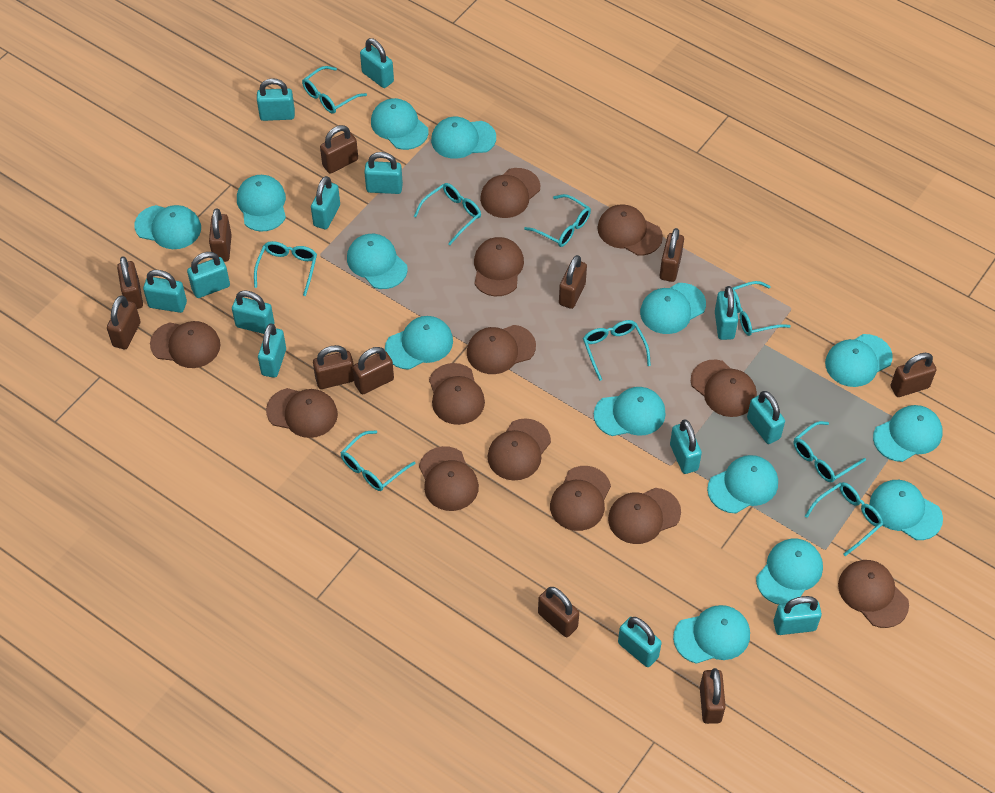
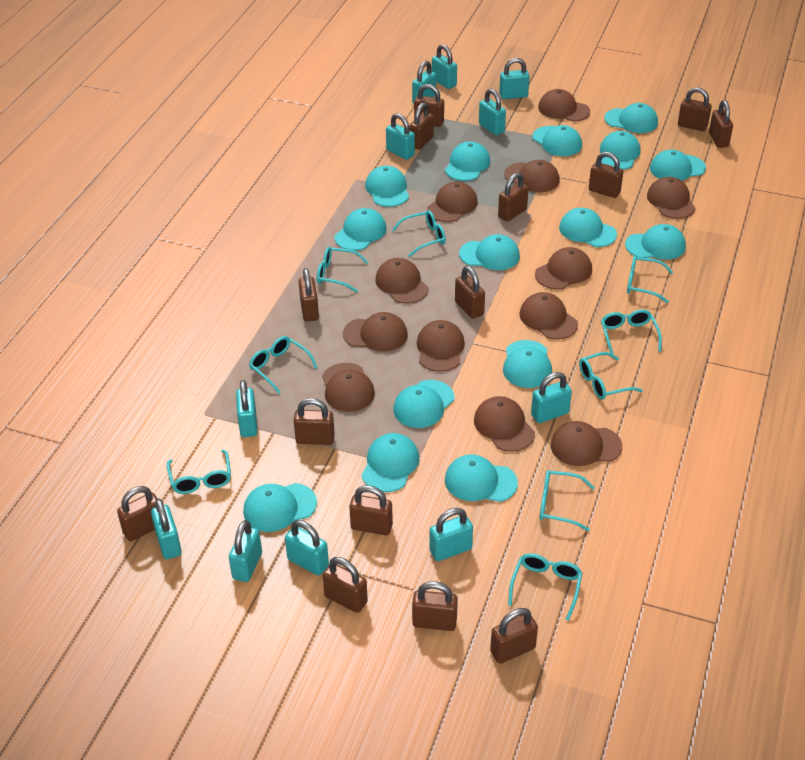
brown cap: [150,321,220,368] [266,388,338,438] [419,446,479,511] [429,363,485,425] [467,325,536,374] [474,237,524,296] [480,168,540,218] [488,418,551,480] [550,466,611,531] [597,204,663,256] [608,488,681,544] [691,360,757,417] [838,560,909,628] = 13 -> [322,363,375,412] [343,312,408,352] [375,258,429,304] [417,320,465,372] [427,182,478,222] [474,396,535,452] [504,160,560,192] [520,292,578,339] [535,247,592,290] [538,89,590,122] [551,421,622,466] [647,177,696,219] = 12
brown padlock: [107,296,141,349] [117,256,143,309] [209,208,232,262] [313,345,354,389] [320,125,358,174] [353,347,394,394] [538,587,579,637] [559,255,587,309] [660,228,684,282] [700,668,726,724] [891,353,937,397] = 11 -> [117,486,158,541] [294,398,335,445] [299,268,319,322] [323,557,368,613] [349,485,393,535] [409,102,434,150] [412,581,458,631] [414,84,444,127] [455,266,485,319] [490,608,538,664] [498,173,529,222] [589,152,623,198] [678,87,712,131] [709,100,733,148] = 14
turquoise cap: [135,205,201,249] [237,175,286,232] [347,234,408,289] [371,98,429,150] [385,316,453,370] [431,117,496,159] [594,387,666,436] [640,283,706,334] [673,605,750,664] [707,455,778,514] [756,539,823,605] [825,334,893,387] [870,480,943,540] [873,405,943,462] = 14 -> [243,483,317,532] [334,208,387,251] [362,433,420,492] [365,166,409,207] [393,380,454,428] [445,142,490,181] [445,454,518,502] [459,234,520,270] [503,340,552,388] [532,125,582,156] [559,208,617,247] [600,131,640,170] [604,103,658,133] [625,224,686,260] [650,150,706,181] = 15
turquoise padlock: [143,270,187,313] [187,252,230,298] [232,290,274,334] [257,78,295,121] [258,323,286,378] [311,176,340,229] [360,38,394,88] [364,152,403,194] [618,617,662,667] [670,419,702,474] [715,286,738,340] [747,391,785,444] [773,596,822,635] = 13 -> [151,499,182,559] [229,520,262,582] [236,380,257,437] [285,520,329,576] [386,113,415,160] [412,61,436,104] [429,508,473,561] [432,44,457,89] [479,89,506,135] [499,58,529,99] [531,372,572,423] = 11

